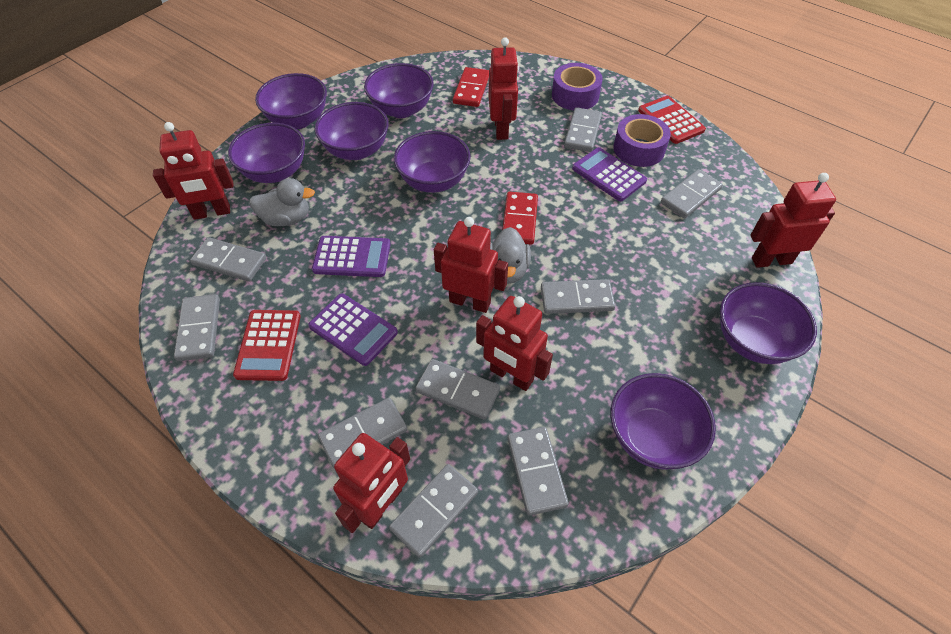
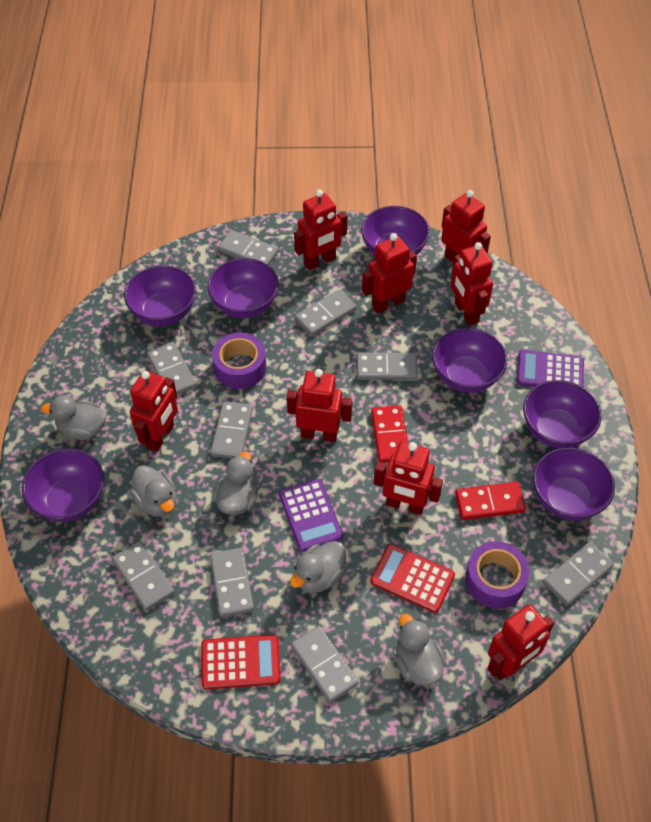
grey duck: [249,178,315,226] [490,227,531,284] = 2 -> [41,395,107,440] [130,465,177,517] [213,452,258,515] [290,541,346,593] [395,614,446,686] = 5
purple calculator: [308,293,398,366] [312,236,391,277] [572,147,647,201] = 3 -> [279,479,343,552] [517,350,584,388] = 2
red robot: [153,122,234,220] [333,433,410,533] [434,217,508,313] [476,296,553,391] [488,37,519,140] [750,173,836,268] = 6 -> [130,370,178,452] [286,369,352,442] [294,190,347,270] [362,233,417,313] [374,442,443,515] [441,190,491,262] [451,242,493,326] [487,604,555,680] = 8

